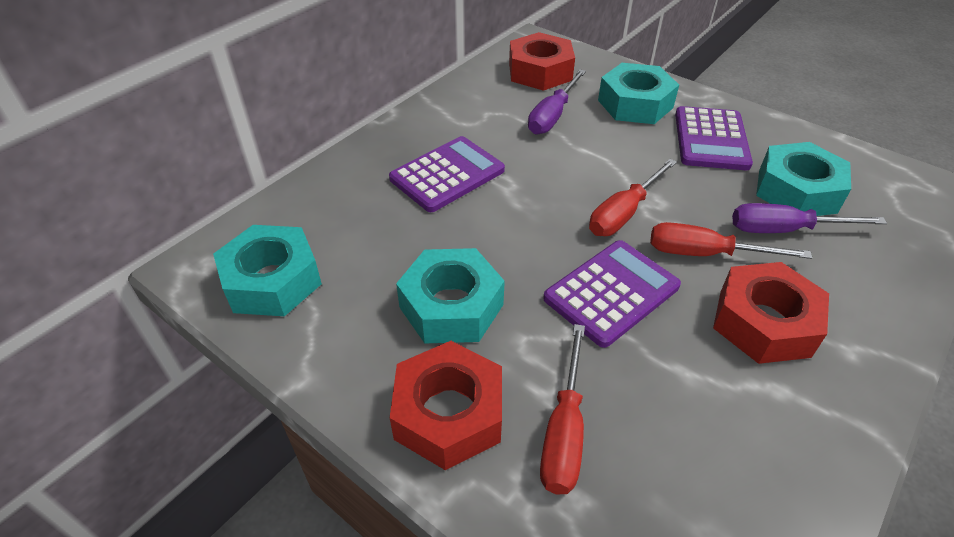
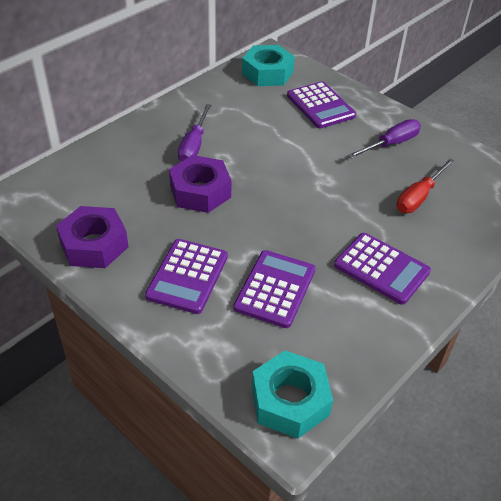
purple calculator: [389,136,505,212] [543,240,681,348] [675,106,753,170] = 3 -> [145,239,228,314] [233,250,315,328] [287,81,356,129] [334,233,431,305] = 4
purple nut: none = 0 -> [56,206,129,268] [169,155,232,213] = 2
red nut: [390,341,502,470] [509,32,575,91] [713,262,829,364] = 3 -> none = 0
red screwdriver: [540,324,585,494] [589,159,677,236] [650,222,812,259] = 3 -> [397,158,455,213] = 1
turquoise nut: [213,225,322,316] [396,248,505,343] [598,63,679,124] [756,142,851,216] = 4 -> [242,45,295,86] [252,350,333,439] = 2

